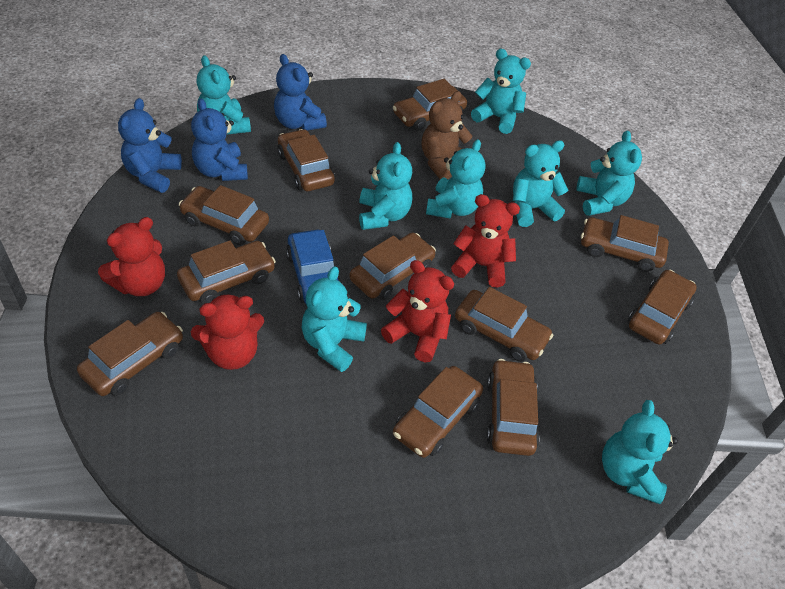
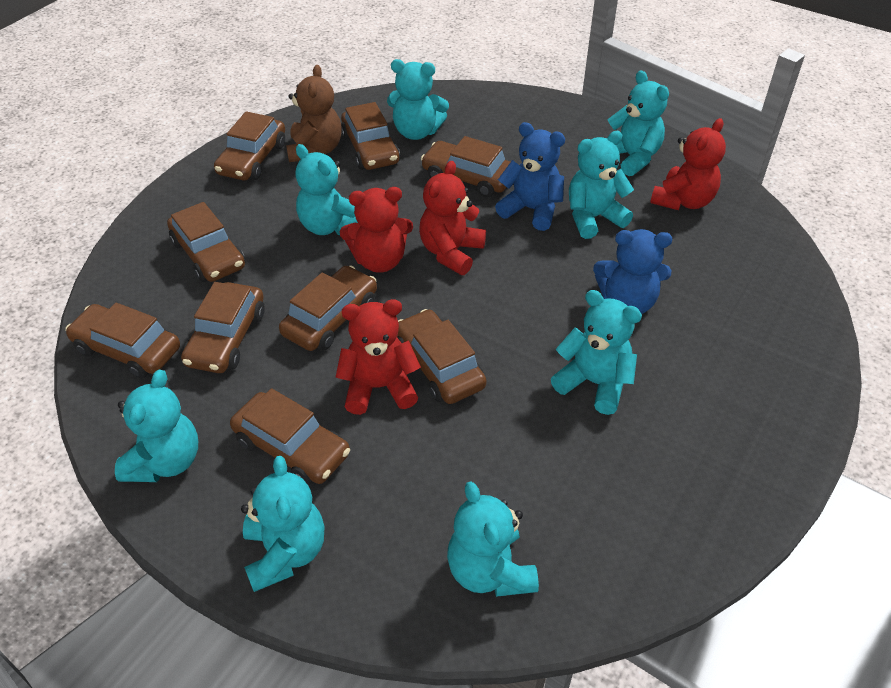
blue car: [286,230,343,304] = 1 -> none = 0
blue teddy bear: [118,98,182,193] [191,98,248,181] [274,54,327,130] = 3 -> [495,122,565,231] [593,229,673,314] = 2
brown car: [77,312,183,396] [177,240,276,304] [179,185,269,245] [277,129,335,191] [349,233,436,300] [393,79,467,131] [393,366,483,458] [455,287,553,362] [487,359,540,456] [581,215,669,272] [628,270,697,345] = 11 -> [65,303,180,378] [167,202,245,282] [181,282,265,373] [214,111,285,180] [230,388,350,485] [279,265,377,351] [341,102,400,170] [397,309,486,404] [421,136,511,197] = 9

